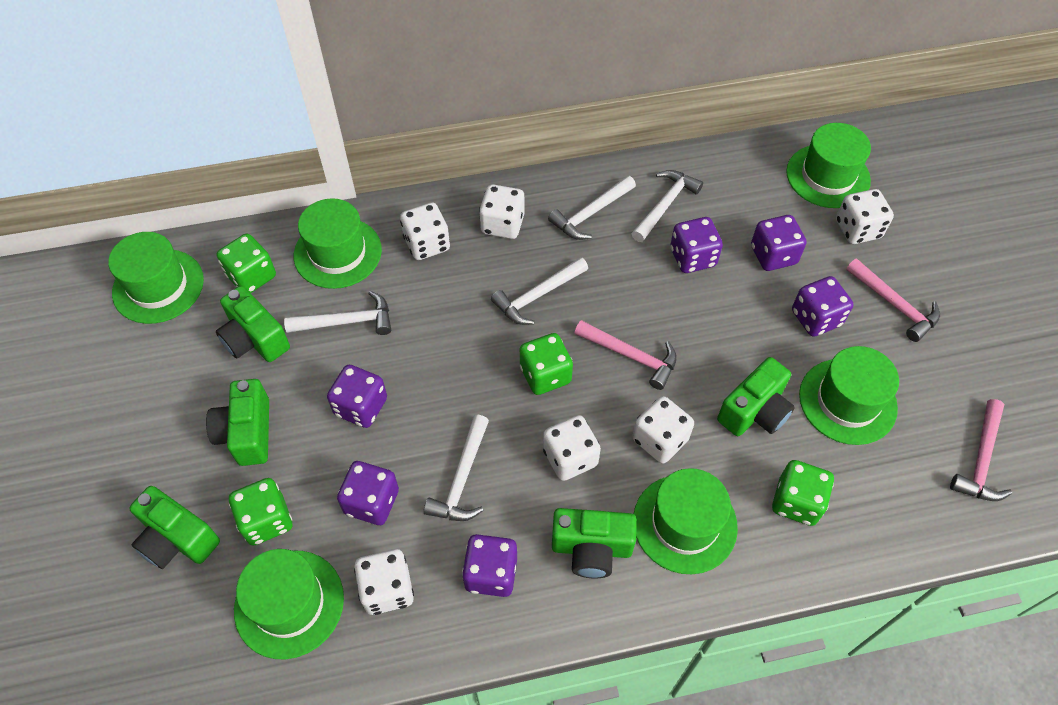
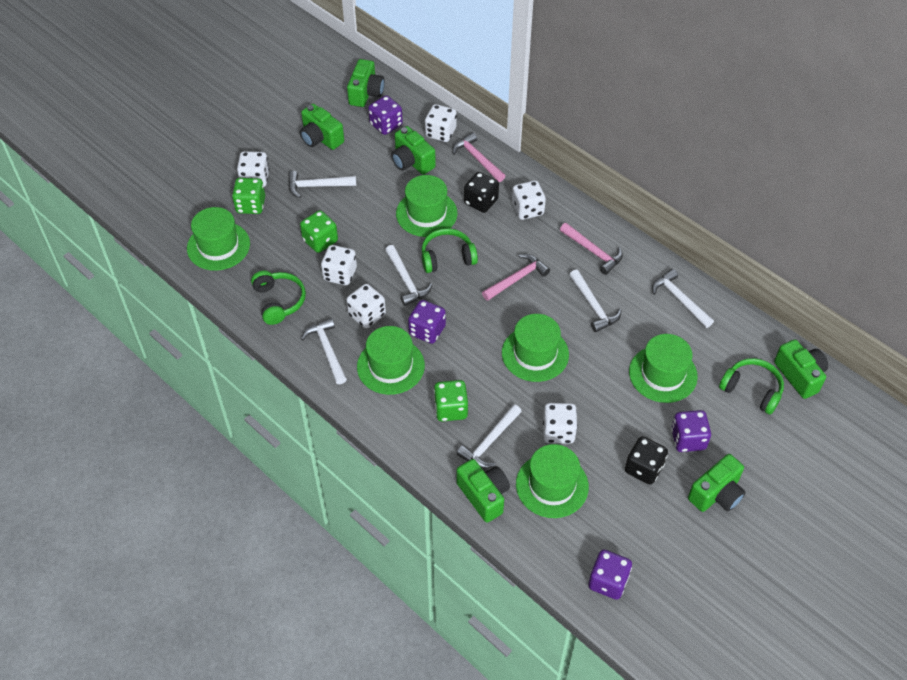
black dice: none = 0 -> [464,172,499,213] [625,436,668,485] = 2
green camera: [129,486,220,569] [206,379,269,466] [216,286,290,362] [552,508,637,579] [717,357,795,436] = 5 -> [300,104,344,150] [347,59,385,107] [391,126,436,175] [457,459,510,523] [688,454,746,512] [774,339,828,399] = 6
green dice: [217,234,276,293] [229,478,292,546] [520,333,573,395] [772,460,834,526] = 4 -> [232,178,265,214] [300,210,338,253] [434,380,468,422] = 3
green headphones: none = 0 -> [251,271,306,325] [421,228,478,273] [719,358,784,414] = 3
purple dice: [327,365,387,428] [337,461,399,525] [462,534,517,597] [670,217,723,273] [751,215,807,271] [792,276,853,337] = 6 -> [368,96,403,135] [408,300,446,344] [588,550,632,600] [671,410,711,452] = 4
white hammer: [284,291,391,335] [424,415,489,521] [491,257,588,325] [548,175,636,240] [631,170,703,242] = 5 -> [288,171,356,198] [301,318,347,384] [385,245,432,306] [456,404,522,468] [569,270,622,332] [652,269,714,328] = 6

